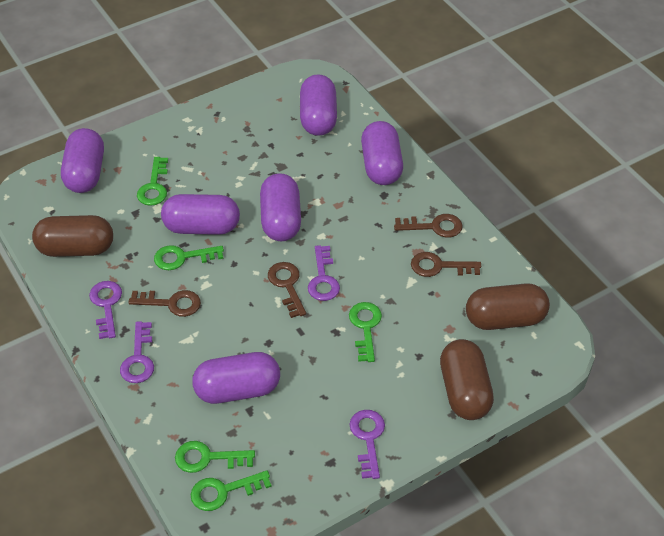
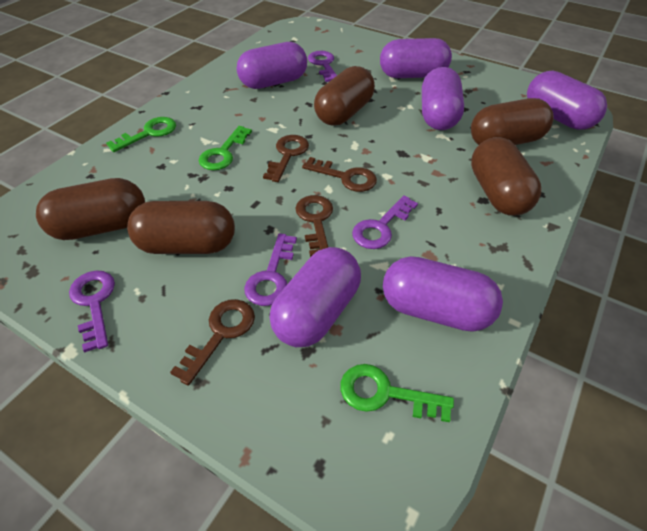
brown capsule: [32,215,113,257] [440,339,494,420] [466,283,550,330] = 3 -> [36,178,145,240] [127,201,235,254] [314,66,375,126] [471,98,554,145] [471,137,541,215] = 5
green key: [137,157,168,206] [154,245,224,270] [175,441,255,473] [191,470,271,511] [349,302,382,362] = 5 -> [106,117,176,152] [199,126,252,170] [340,364,454,422] = 3

